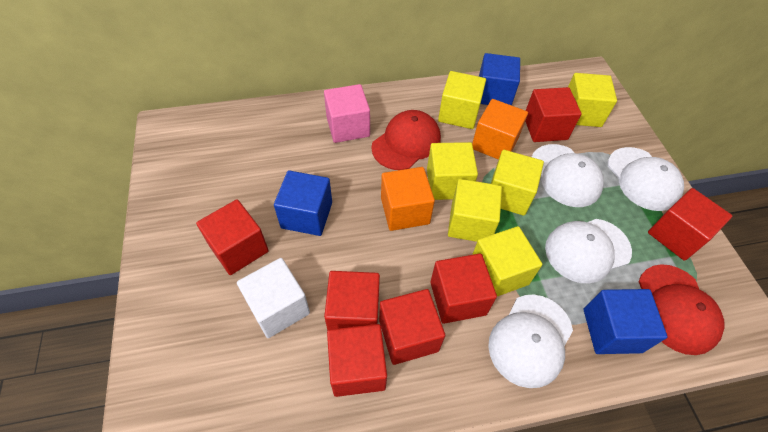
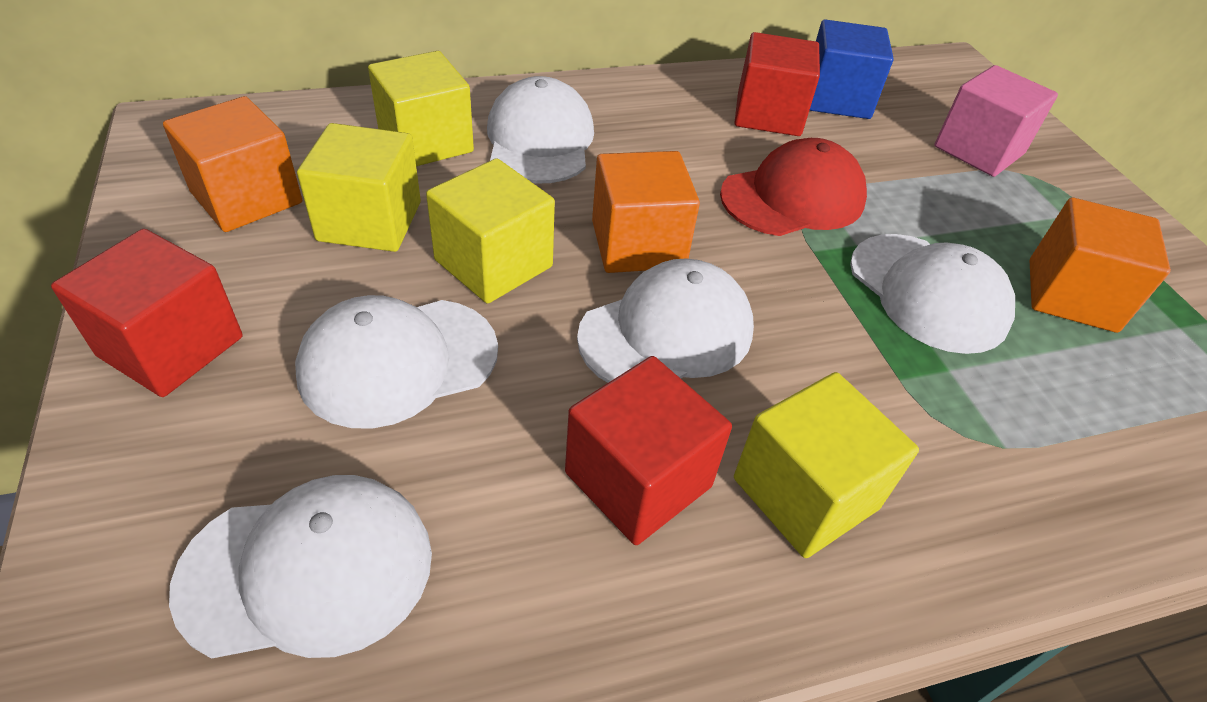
blue cube: [274,170,332,236] [479,53,520,105] [583,289,667,354] = 3 -> [809,19,894,119] = 1
orange cube: [381,167,435,231] [472,99,528,160] = 2 -> [163,96,302,232] [592,151,700,273] [1030,198,1171,333] = 3
red cap: [371,110,441,170] [638,264,725,355] = 2 -> [720,138,867,236] = 1
red cube: [196,199,269,275] [324,271,380,331] [327,324,387,397] [379,289,445,365] [430,253,497,324] [525,87,581,142] [648,188,732,261] = 7 -> [51,229,243,397] [565,356,732,545] [734,32,820,136] = 3
white cap: [488,295,573,388] [532,144,604,207] [545,219,632,284] [608,147,684,211] = 4 -> [169,475,432,659] [295,295,498,429] [487,76,594,184] [577,258,754,383] [850,234,1015,354] = 5
white cube: [237,258,310,338] = 1 -> none = 0
yellow cube: [427,142,478,200] [438,71,486,129] [448,179,502,242] [472,226,542,296] [491,150,544,216] [568,73,617,127] = 6 -> [297,123,421,252] [368,51,474,166] [426,158,555,303] [734,372,919,558] = 4

